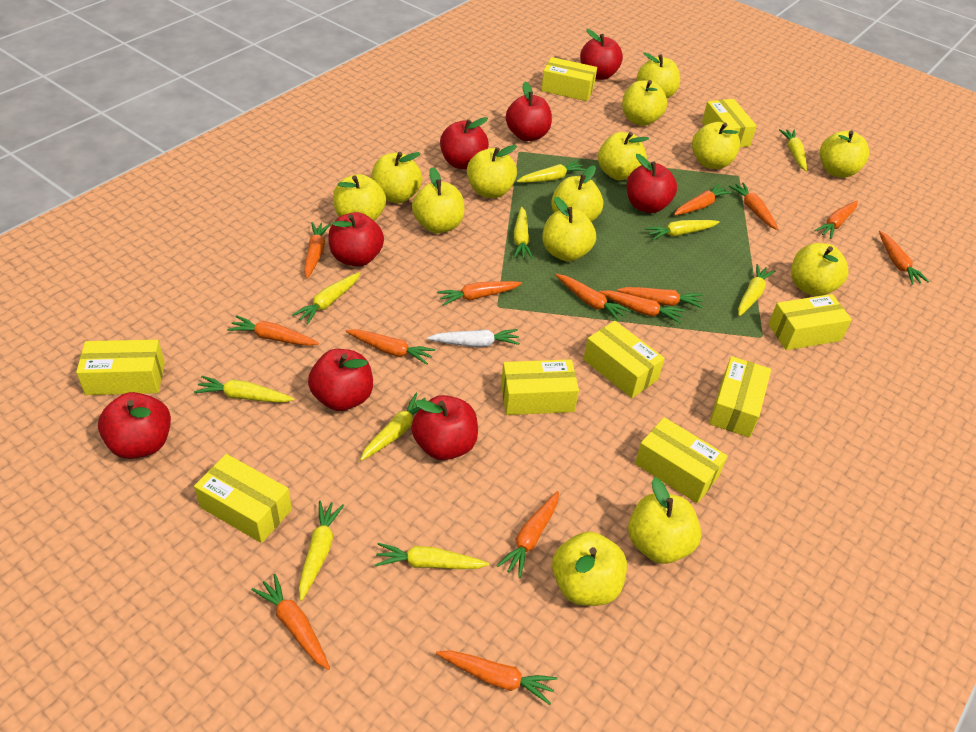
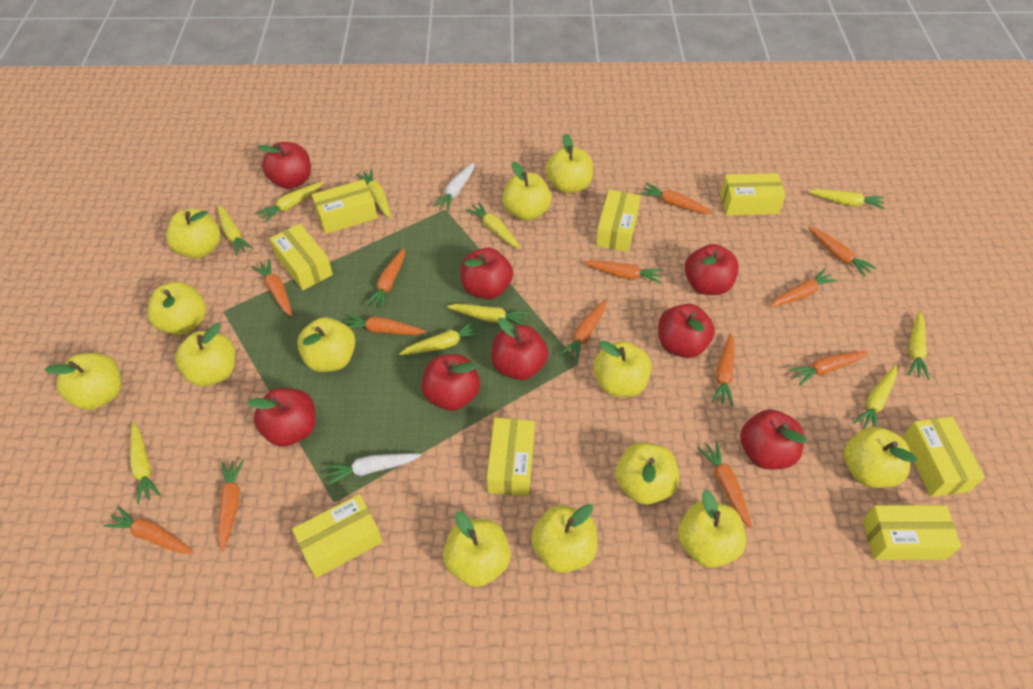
orange carrot: [227,315,319,346] [251,574,330,670] [304,222,331,278] [346,329,435,365] [436,650,557,705] [437,281,522,306] [497,491,559,578] [555,274,630,322] [599,290,685,324] [617,287,703,308] [674,184,732,215] [729,182,778,230] [814,201,858,239] [879,231,929,285] = 14 -> [103,506,194,553] [218,460,244,552] [252,259,292,316] [344,314,426,335] [365,248,405,309] [559,300,606,363] [583,260,663,284] [640,183,713,214] [698,441,752,529] [712,334,734,406] [769,268,838,307] [788,351,869,386] [808,227,876,277] = 13
white carrot: [427,329,520,347] = 1 -> [325,453,421,486] [432,162,475,211] = 2
yellow apple: [333,174,386,221] [371,152,423,203] [412,167,464,233] [467,145,517,198] [542,197,596,261] [551,165,603,222] [552,531,627,606] [598,132,649,180] [622,80,667,126] [628,477,701,564] [637,53,680,98] [692,122,740,169] [791,243,849,296] [820,130,869,178] = 14 -> [45,353,121,410] [147,282,206,335] [166,209,220,259] [175,323,236,386] [297,317,355,372] [443,512,511,587] [502,162,552,221] [531,504,597,573] [546,133,593,194] [593,341,652,397] [615,442,679,505] [678,490,746,568] [843,427,917,488] = 13
yellow box: [76,340,165,395] [194,454,292,543] [501,359,579,415] [541,57,597,101] [583,321,665,398] [635,417,728,503] [702,99,757,148] [709,356,771,438] [768,294,852,350] = 9 -> [270,224,333,290] [292,494,383,578] [312,179,377,234] [487,418,535,497] [596,190,641,252] [720,173,786,216] [863,505,961,560] [902,417,985,497] = 8

